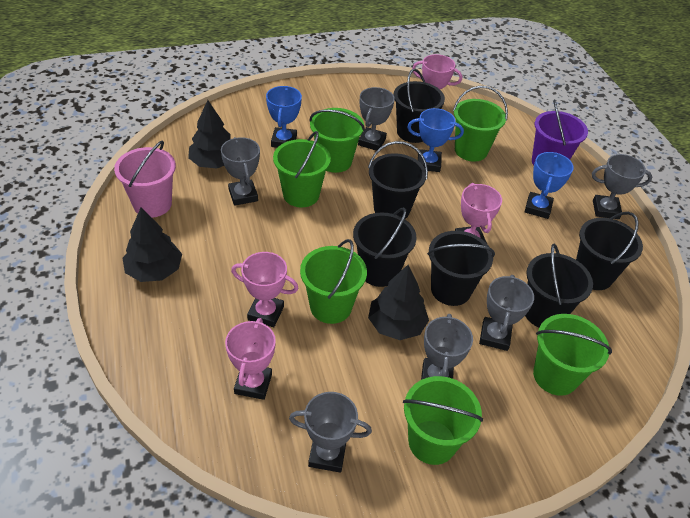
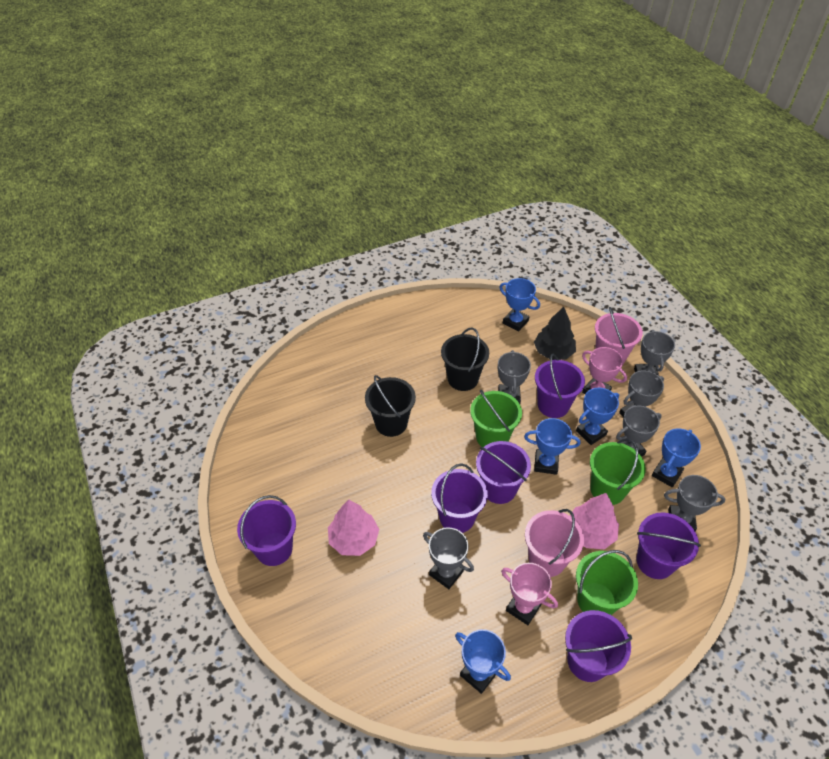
black bucket: [353,207,416,287] [368,141,428,219] [393,69,445,143] [427,231,495,306] [525,243,593,327] [576,212,643,290] = 6 -> [365,375,416,437] [441,327,489,391] = 2
black tree: [122,208,182,282] [188,100,231,168] [368,265,429,340] = 3 -> [534,307,576,360] = 1
blue trophy: [266,86,302,148] [407,108,464,172] [525,152,574,219] = 3 -> [455,629,511,694] [499,278,540,332] [524,418,580,475] [576,388,619,445] [652,428,701,488] = 5
green bucket: [273,131,331,207] [300,239,367,324] [310,108,365,173] [403,376,483,465] [453,86,508,161] [533,314,612,396] = 6 -> [470,389,522,447] [576,550,638,615] [590,438,646,505] = 3
pink bucket: [114,141,176,218] = 1 -> [525,509,584,577] [595,307,643,364] = 2
pink tree: none = 0 -> [328,499,379,556] [570,493,619,549] = 2
pink trophy: [225,318,276,400] [231,252,299,327] [412,54,462,109] [455,183,502,243] = 4 -> [501,563,558,625] [582,347,627,394] = 2
purple bucket: [532,100,588,165] = 1 -> [237,495,296,566] [431,463,488,533] [476,441,531,504] [535,354,585,418] [565,610,632,682] [636,513,701,579] = 6

